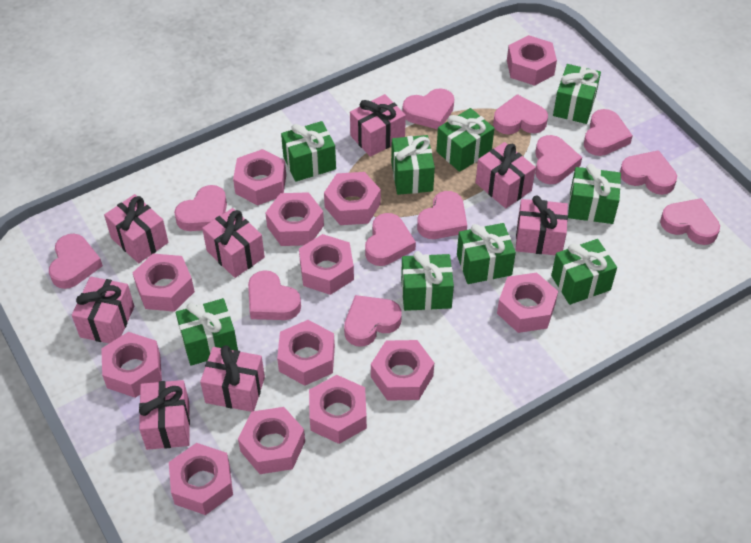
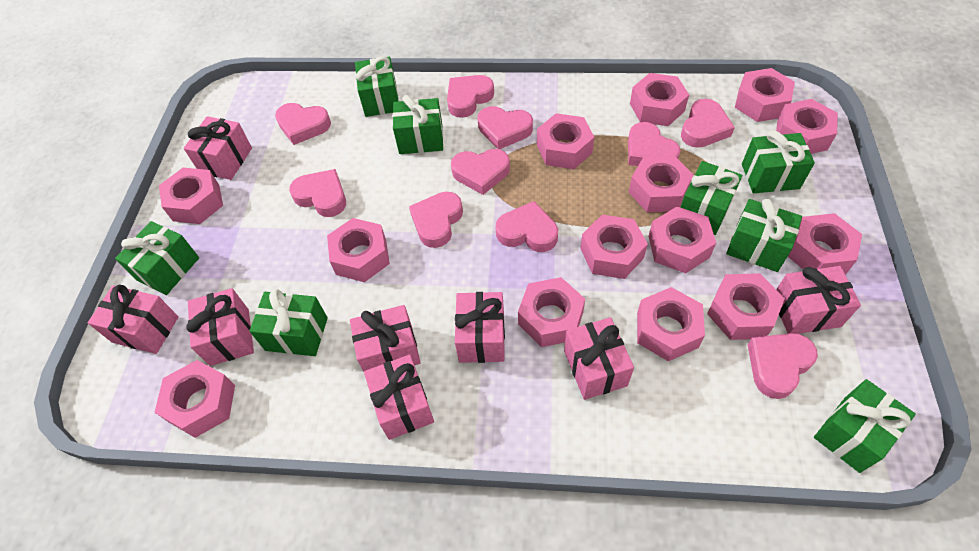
green gift: [176,298,238,366] [281,121,336,182] [391,135,435,195] [401,251,454,311] [436,108,494,172] [457,223,516,284] [551,239,617,305] [553,64,601,124] [568,164,621,224] = 9 -> [115,221,199,295] [249,289,328,356] [355,56,399,117] [392,95,443,154] [680,161,742,235] [726,199,802,272] [742,130,815,193] [814,379,916,473] = 8
pink heart: [49,234,103,289] [174,185,227,231] [248,270,301,320] [344,295,402,347] [365,213,416,266] [403,88,454,129] [417,191,467,239] [493,94,548,134] [535,135,582,184] [584,109,633,156] [620,150,677,195] [660,198,720,245] = 12 -> [275,103,331,145] [289,169,346,217] [409,192,463,248] [447,75,494,118] [451,149,510,195] [478,106,533,149] [496,201,558,252] [628,122,680,166] [681,99,735,148] [747,333,818,399] = 10
pink nut: [101,332,162,398] [133,253,195,312] [169,443,233,515] [233,149,286,206] [238,407,305,474] [265,192,324,246] [277,320,335,386] [299,234,354,295] [309,375,367,444] [324,172,381,225] [371,340,434,401] [497,273,558,333] [507,35,557,86] = 13 -> [154,360,235,438] [159,168,223,224] [327,218,390,282] [518,277,585,347] [537,113,594,169] [580,215,648,279] [629,155,694,212] [630,73,689,126] [637,287,705,361] [649,207,716,273] [707,273,785,340] [735,68,795,122] [776,99,838,154] [788,213,862,274] = 14

